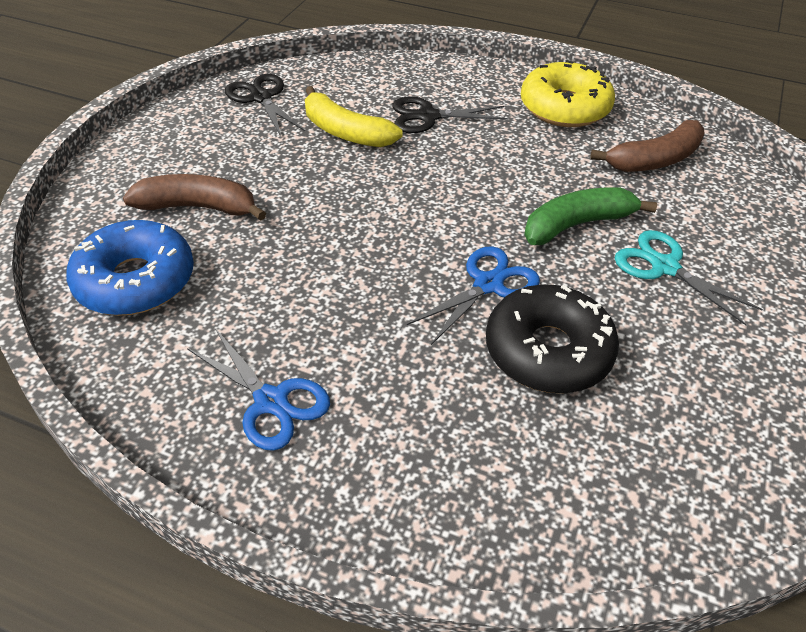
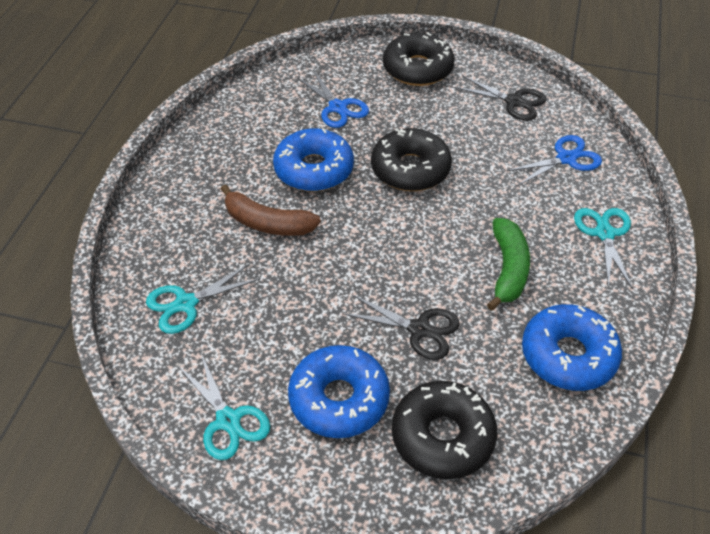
black donut: [486,284,619,393] = 1 -> [371,128,452,191] [383,32,454,86] [392,381,497,479] = 3
blue donut: [66,220,194,316] = 1 -> [273,128,354,192] [288,345,390,438] [522,304,622,391] = 3
brown banana: [123,174,266,221] [590,120,705,172] = 2 -> [221,184,321,236] = 1
turquoise scissors: [615,230,763,325] = 1 -> [146,264,260,334] [178,353,270,460] [574,208,633,289] = 3
yellow banana: [305,86,403,147] = 1 -> none = 0
yellow donut: [521,60,615,127] = 1 -> none = 0

